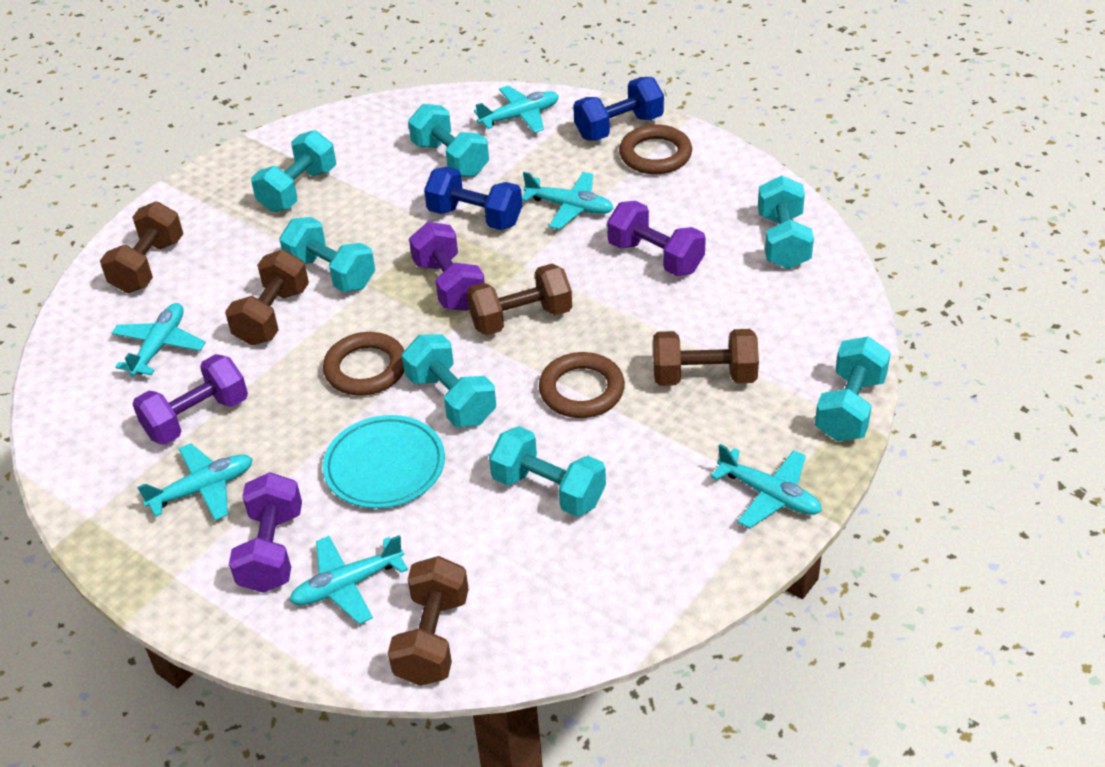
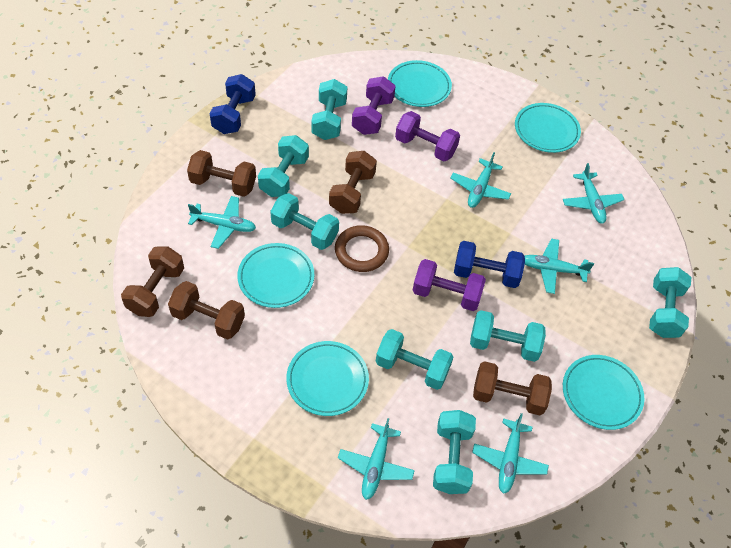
brown ring: [323,332,405,396] [539,352,625,418] [619,124,692,174] = 3 -> [335,225,389,272] = 1
purple dumbbell: [133,354,248,445] [229,472,302,593] [409,222,485,311] [607,201,706,276] = 4 -> [352,76,396,135] [395,111,460,161] [412,259,486,311] = 3
turquoise plate: [323,415,445,508] = 1 -> [237,243,314,308] [286,341,369,416] [388,60,452,107] [515,103,581,153] [563,355,644,430] = 5

